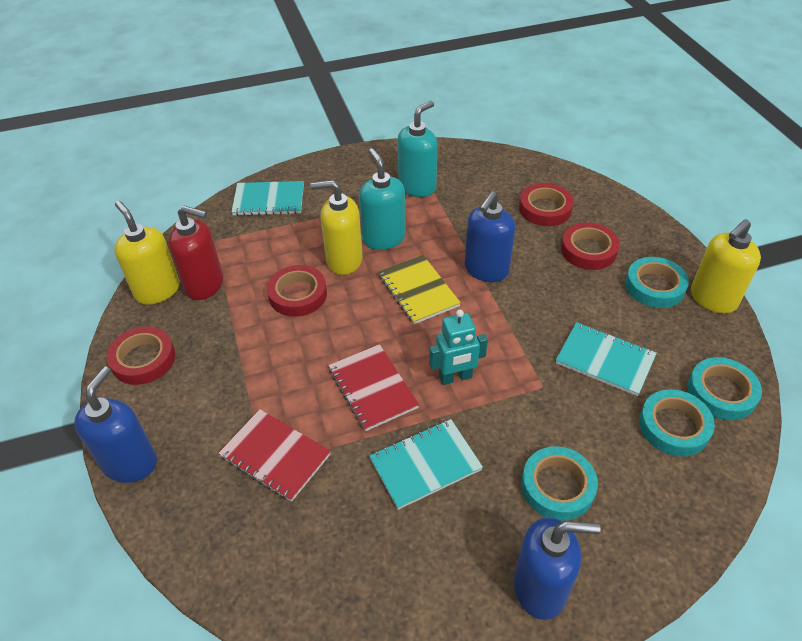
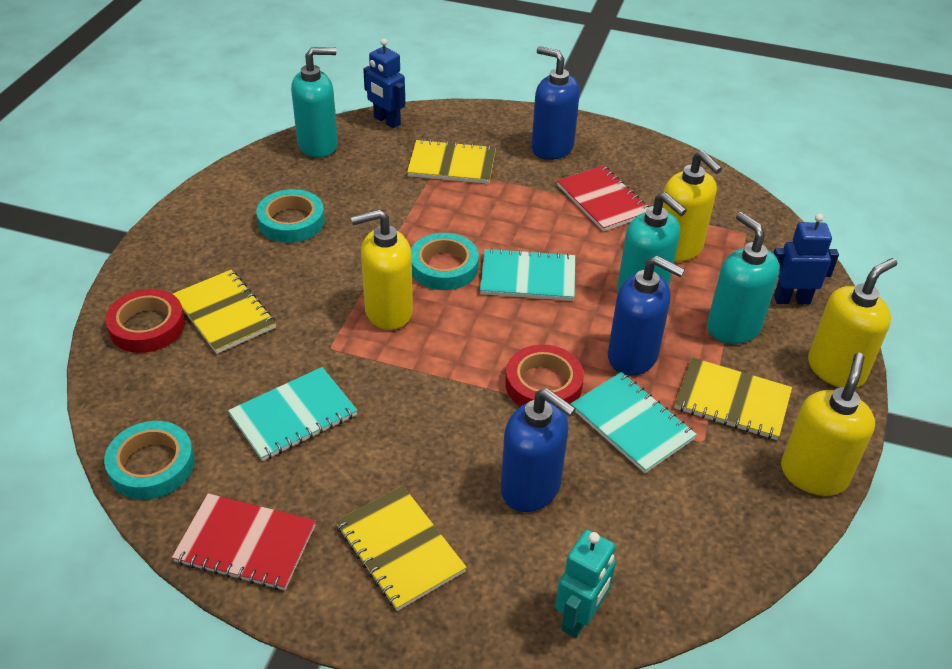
blue robot: none = 0 -> [363,39,405,128] [773,214,839,304] = 2
red soap dispenser: [168,205,223,300] = 1 -> none = 0
red tape: [107,326,175,385] [267,265,327,317] [519,183,574,226] [561,223,620,270] = 4 -> [105,289,185,353] [505,345,584,407] = 2
turquoise soap dispenser: [359,148,406,250] [397,101,438,197] = 2 -> [291,47,338,158] [617,192,687,292] [707,212,780,344] = 3
turquoise tape: [521,446,598,521] [625,257,689,308] [639,389,715,456] [687,357,762,420] = 4 -> [104,421,195,500] [256,189,325,243] [411,233,479,290] = 3
yellow notebook: [378,255,461,324] = 1 -> [173,270,276,354] [336,486,467,611] [407,139,496,184] [674,357,792,440] = 4
yellow soap dispenser: [114,201,180,304] [310,180,363,275] [691,219,761,314] = 3 -> [351,209,413,330] [663,151,722,262] [781,353,875,496] [808,258,897,388] = 4

